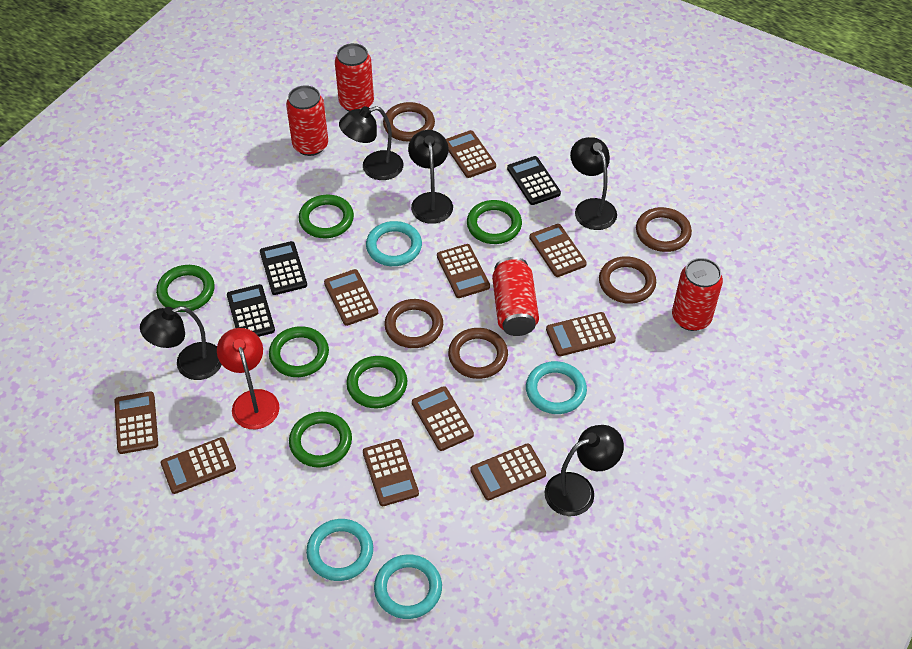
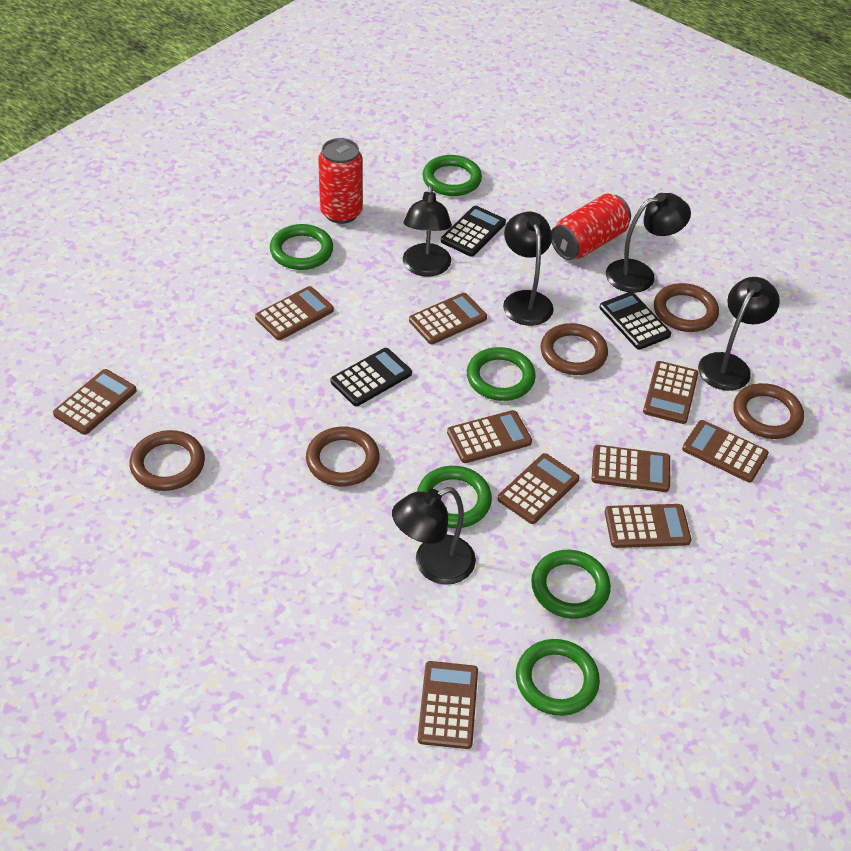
red can: [286,85,328,156] [335,43,374,111] [492,257,539,336] [672,258,723,331] = 4 -> [318,138,363,224] [551,193,631,260] = 2
red lamp: [217,328,280,429] = 1 -> none = 0
turquoise ring: [306,519,373,581] [366,221,422,266] [374,554,442,619] [526,361,587,414] = 4 -> none = 0

